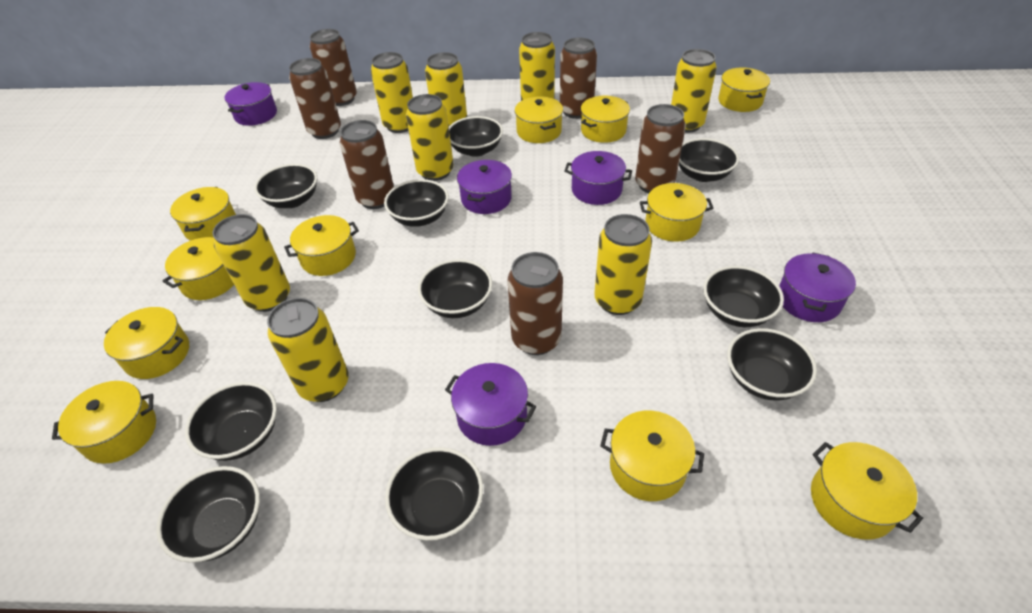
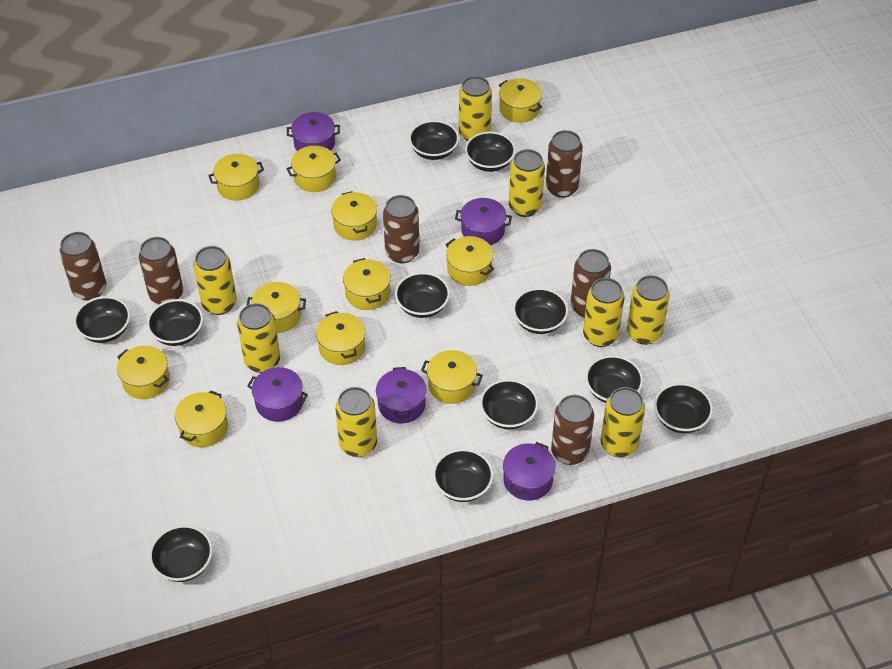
black bowl: [156,466,260,563] [185,382,277,461] [254,164,317,208] [384,179,449,227] [385,447,483,541] [418,259,492,318] [449,116,503,157] [679,138,739,182] [703,266,784,327] [727,328,817,400] = 10 -> [74,296,130,343] [147,299,203,346] [149,525,213,582] [395,272,450,318] [409,120,459,160] [433,449,493,502] [465,131,516,172] [480,379,538,429] [513,288,568,334] [585,355,643,403] [654,383,713,433] = 11

